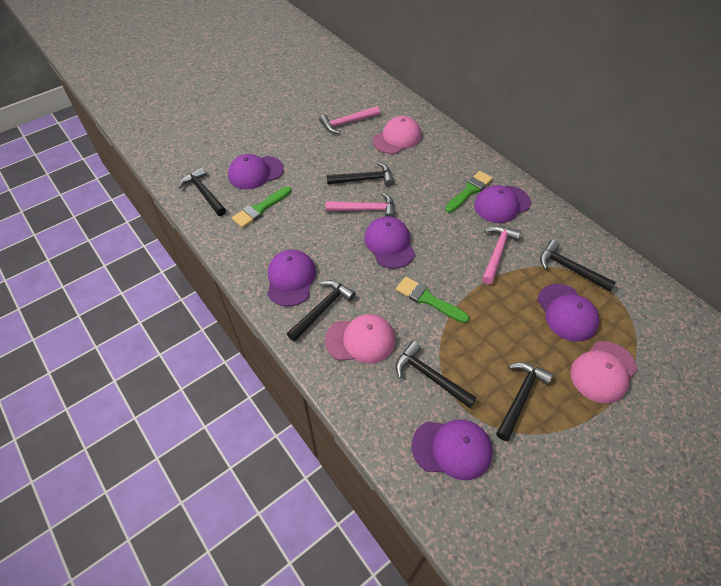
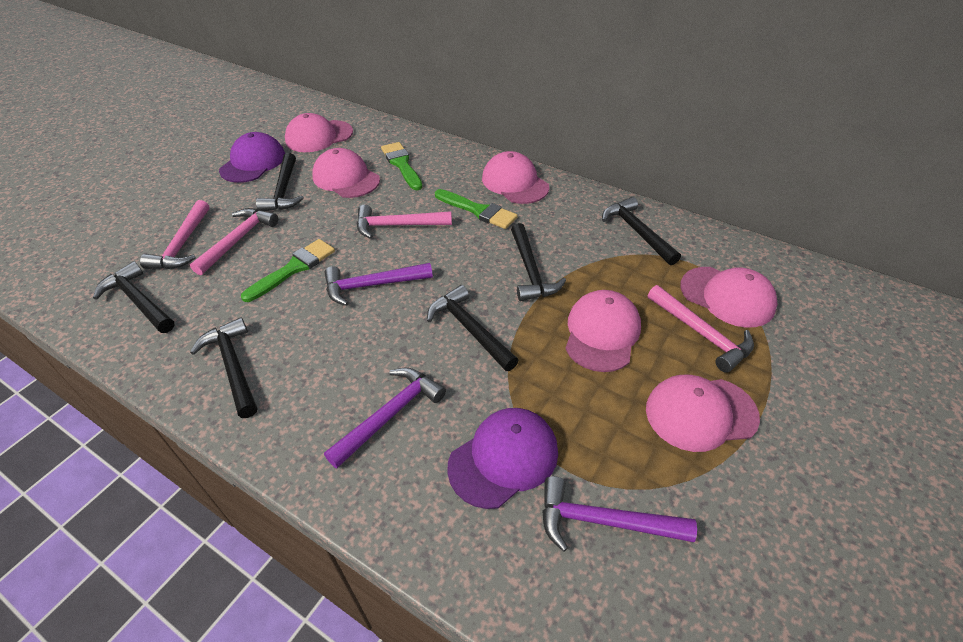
pink cap: [325,314,395,364] [373,116,421,154] [570,341,637,404] = 3 -> [285,113,353,152] [312,148,380,198] [482,151,549,204] [566,290,641,372] [646,375,760,452] [680,267,777,328] = 6
pink hammer: [319,106,380,134] [326,192,395,218] [482,226,521,284] = 3 -> [140,200,209,269] [190,208,278,275] [357,204,452,239] [648,285,754,373] = 4
purple cap: [228,154,284,189] [267,250,316,307] [364,216,415,269] [411,419,493,480] [474,185,531,223] [537,284,599,342] = 6 -> [219,132,285,183] [447,408,558,509] = 2
purple hammer: none = 0 -> [324,368,446,468] [325,263,433,306] [542,476,697,552] = 3

